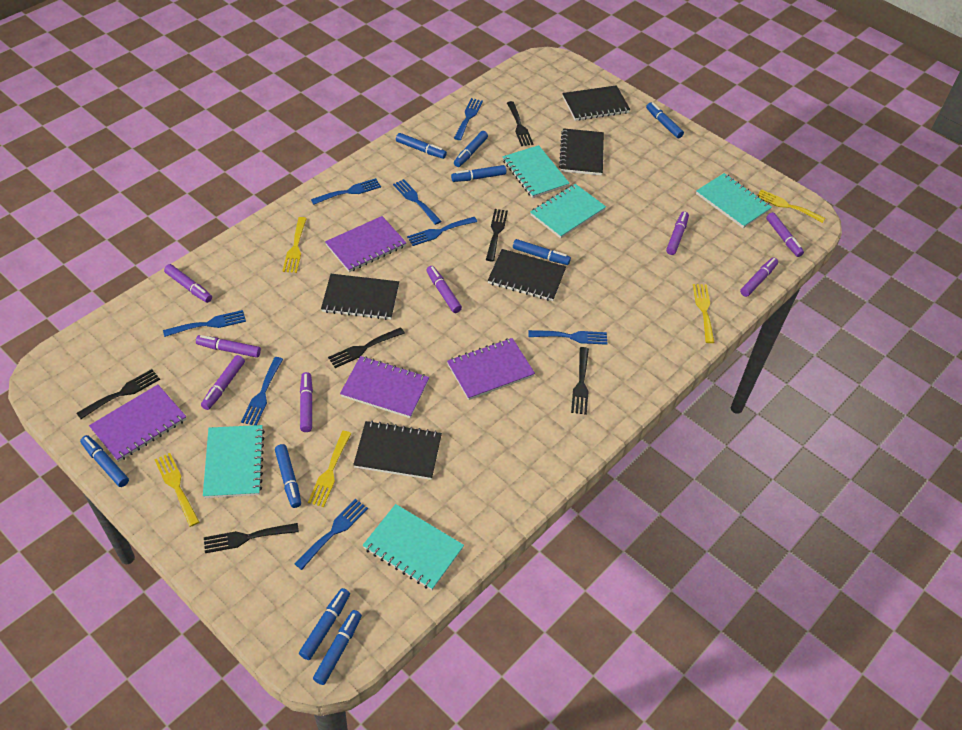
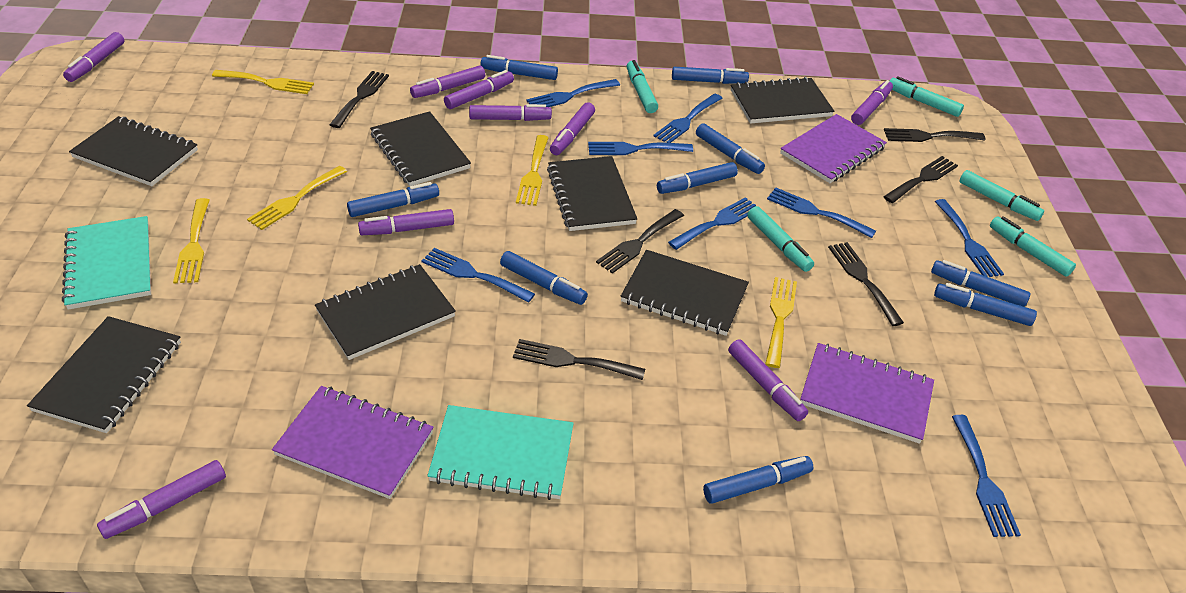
black notebook: [321,274,399,320] [353,421,442,480] [488,249,566,301] [559,128,604,175] [562,85,631,121] = 5 -> [27,316,181,433] [69,116,198,186] [315,264,456,360] [370,111,471,186] [547,156,637,231] [621,250,749,336] [731,77,834,124] = 7
purple marker: [164,264,212,303] [196,335,261,358] [201,355,245,410] [300,372,313,432] [426,266,462,313] [666,211,689,255] [740,258,778,297] [766,212,804,257] = 8 -> [63,32,124,82] [97,460,226,539] [358,209,454,235] [410,66,485,98] [444,70,514,109] [469,104,552,121] [550,102,595,155] [728,339,808,421] [851,80,893,125] = 9
purple notebook: [89,385,187,462] [325,216,406,272] [340,356,429,418] [447,338,535,400] = 4 -> [272,386,434,499] [780,114,887,183] [800,343,934,444] = 3
turquoise marker: none = 0 -> [627,60,658,113] [747,206,814,272] [890,76,964,117] [959,170,1044,221] [990,216,1076,277] = 5
turquoise notebook: [203,425,265,498] [362,504,464,590] [503,145,570,198] [530,184,606,239] [696,173,772,228] = 5 -> [62,216,151,310] [427,405,574,500] = 2

